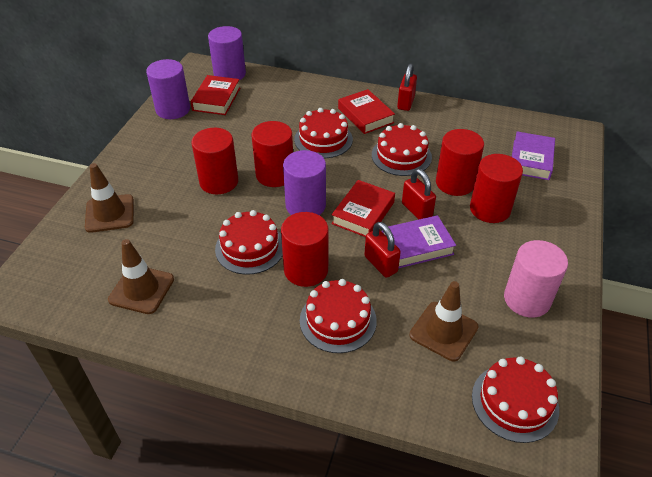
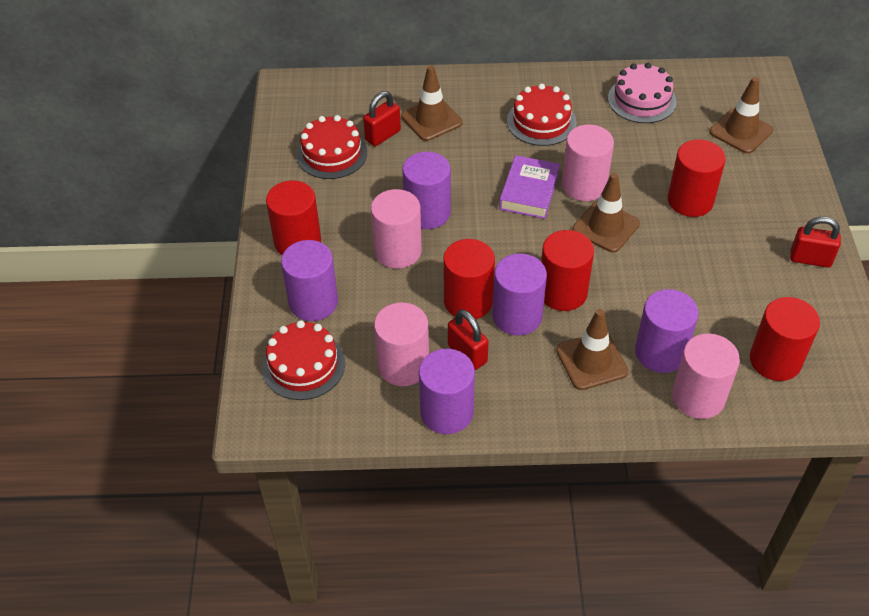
brown traffic cone: [85,163,134,233] [108,239,174,314] [409,281,478,361] = 3 -> [401,65,463,141] [556,309,628,390] [572,173,640,253] [709,77,773,154] = 4
pink cake: none = 0 -> [608,63,677,123] = 1
pink cylinder: [504,240,568,318] = 1 -> [371,189,422,268] [374,303,429,386] [562,125,614,201] [672,333,740,419] = 4
purple book: [382,215,456,268] [512,131,555,180] = 2 -> [499,155,560,219] = 1
purple cylinder: [146,59,190,119] [208,26,246,80] [283,150,326,215] = 3 -> [281,240,338,321] [402,152,451,229] [419,349,475,434] [492,254,547,335] [635,289,699,373] = 5
red book: [191,75,240,115] [331,180,395,237] [338,89,395,134] = 3 -> none = 0
red cake: [215,210,283,275] [294,108,353,158] [300,279,377,353] [372,123,432,176] [472,356,559,443] = 5 -> [262,320,345,400] [296,115,367,179] [507,83,576,146] = 3

